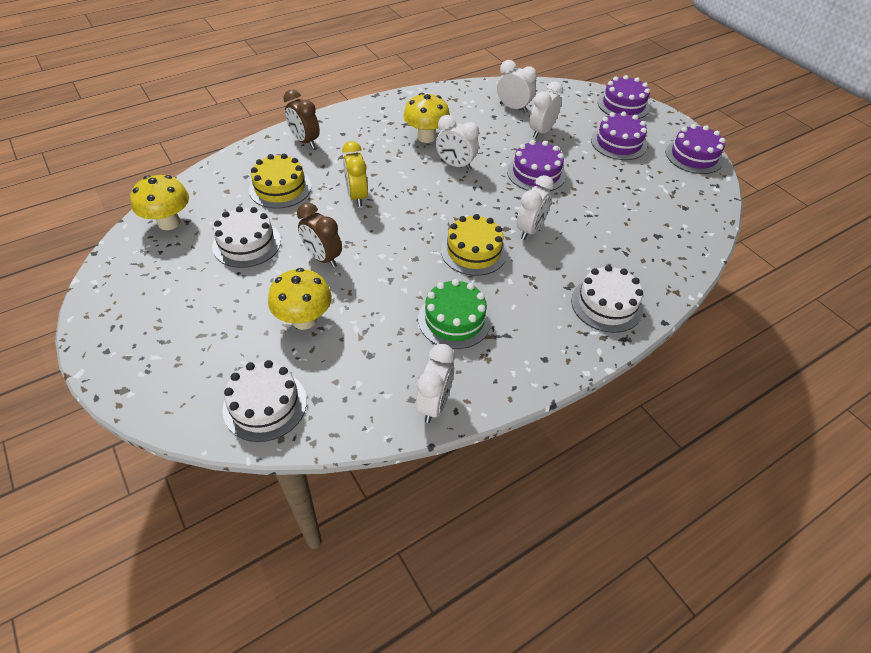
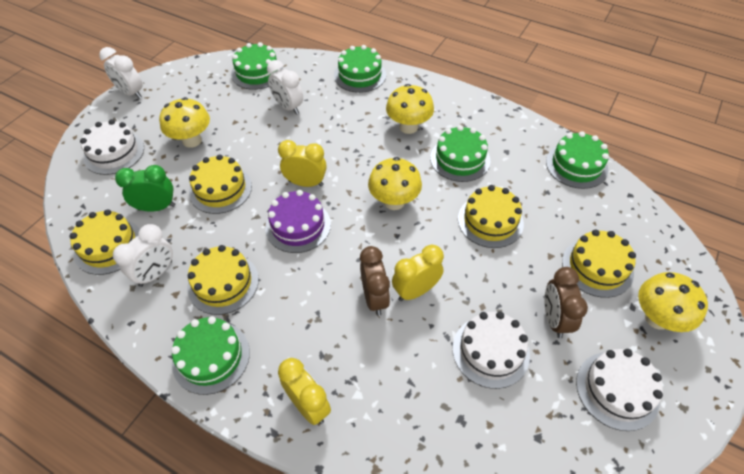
green cake: [418,279,491,349] = 1 -> [171,316,250,395] [231,42,283,90] [334,45,386,93] [430,125,490,182] [546,131,609,189] = 5
green clock: none = 0 -> [115,165,175,212] = 1
purple cake: [507,140,566,191] [591,111,647,160] [598,75,650,119] [666,124,726,174] = 4 -> [265,190,331,253] = 1
white clock: [416,344,454,423] [436,115,479,170] [497,60,537,113] [517,175,554,240] [529,82,563,138] = 5 -> [99,47,143,99] [113,224,173,287] [267,60,303,115] = 3
yellow cake: [249,154,311,209] [441,214,507,276] = 2 -> [69,209,140,275] [187,245,259,315] [189,154,252,214] [458,185,524,248] [562,229,636,298] = 5
yellow clock: [342,141,368,207] = 1 -> [278,140,327,187] [278,358,331,425] [392,245,444,301] = 3
yellow mushroom: [130,175,189,230] [268,268,332,330] [403,93,450,143] = 3 -> [159,97,210,148] [368,157,422,210] [386,84,434,134] [638,272,708,332] = 4

